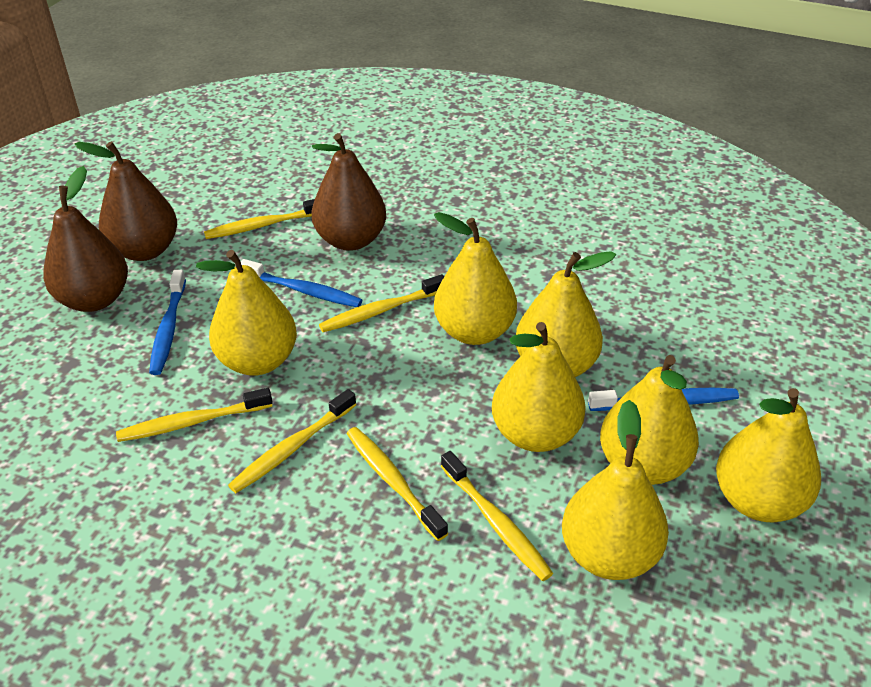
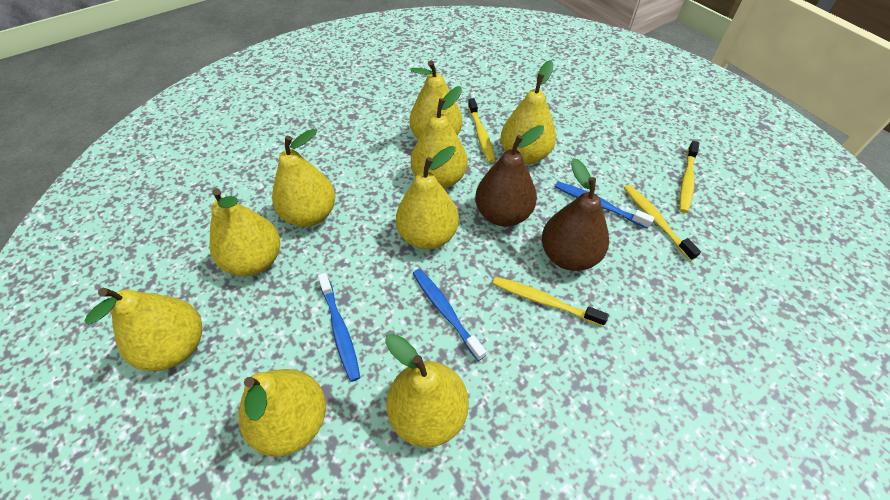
brown pear: [43,166,128,312] [75,141,177,261] [312,133,386,251] = 3 -> [475,125,544,227] [542,158,609,271] = 2
yellow pear: [196,250,297,376] [434,212,517,345] [492,322,586,452] [516,251,616,377] [562,400,669,580] [600,355,699,485] [716,388,821,523] = 7 -> [84,288,202,371] [210,188,280,276] [239,369,326,457] [272,129,336,227] [385,333,469,447] [396,146,459,249] [409,61,462,139] [411,86,468,189] [501,60,556,164] = 9
yellow toothbrush: [116,388,272,442] [204,199,315,239] [228,389,356,493] [319,274,444,332] [347,427,448,541] [441,451,553,581] = 6 -> [468,98,495,163] [492,277,609,327] [624,185,701,261] [680,141,699,213] = 4

